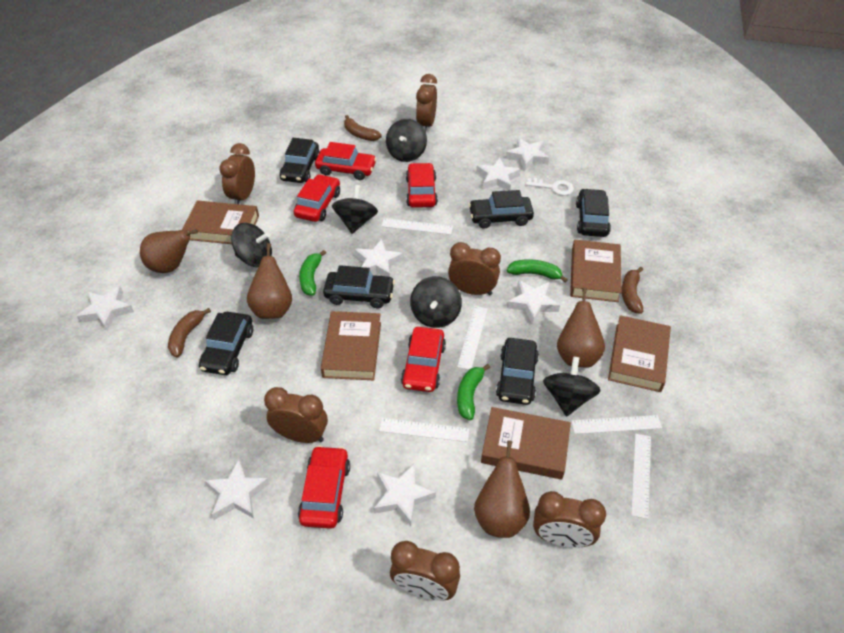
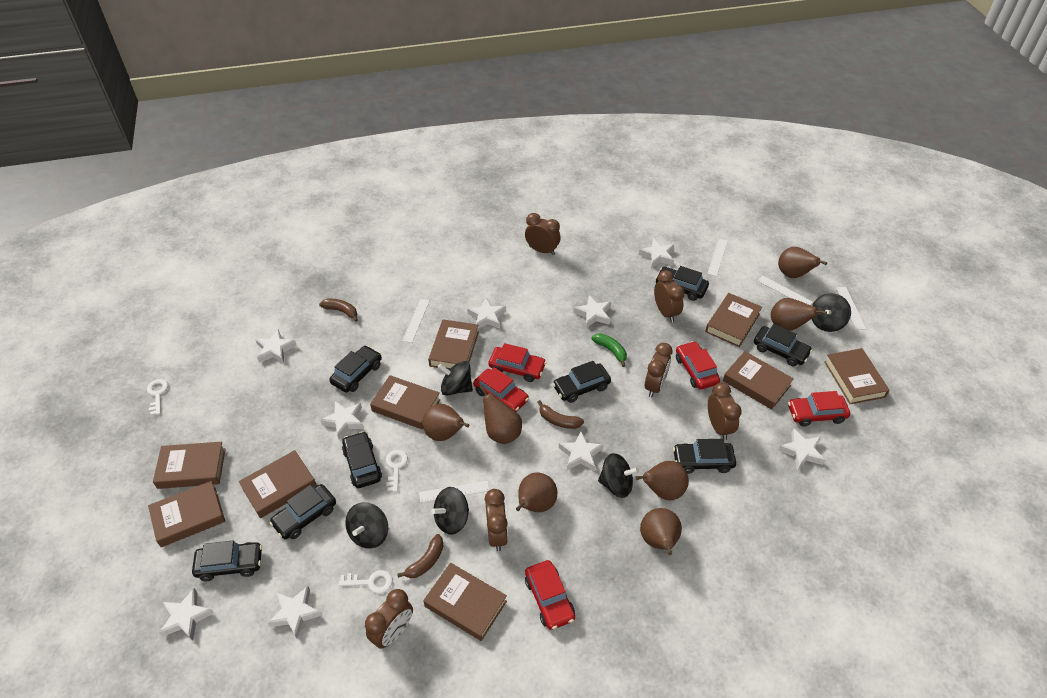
black car: [199,312,253,375] [280,138,320,183] [323,265,395,308] [469,190,534,229] [496,338,539,405] [576,188,611,237] = 6 -> [192,540,262,581] [269,484,336,539] [329,345,382,392] [342,431,382,488] [553,361,611,403] [655,266,709,301] [673,439,736,474] [754,324,812,366] = 8
brown book: [182,200,259,244] [321,311,381,380] [481,407,571,480] [570,240,622,302] [608,315,671,392] = 5 -> [148,481,225,547] [153,442,226,489] [239,450,317,518] [370,375,441,429] [423,563,507,641] [428,319,479,370] [705,293,762,347] [723,351,794,410] [824,348,890,404] = 9
brown pear: [140,229,198,273] [247,243,292,319] [474,440,530,538] [557,287,605,368] = 4 -> [422,404,470,441] [479,385,522,444] [516,472,557,512] [635,461,689,501] [640,508,682,555] [771,298,827,331] [778,247,827,278] = 7
green banana: [299,250,326,296] [457,364,490,420] [507,259,568,282] = 3 -> [591,333,627,367] = 1
white key: [526,178,574,196] = 1 -> [147,379,168,415] [338,570,393,594] [386,450,408,492] = 3
white star: [77,285,134,332] [205,460,270,520] [355,239,403,277] [374,464,436,526] [476,157,521,191] [505,138,549,171] [507,280,560,324] = 7 -> [159,588,214,641] [255,329,297,363] [268,586,322,638] [320,401,364,439] [467,298,506,329] [559,431,603,471] [574,295,611,328] [639,238,674,268] [778,429,825,470] = 9

